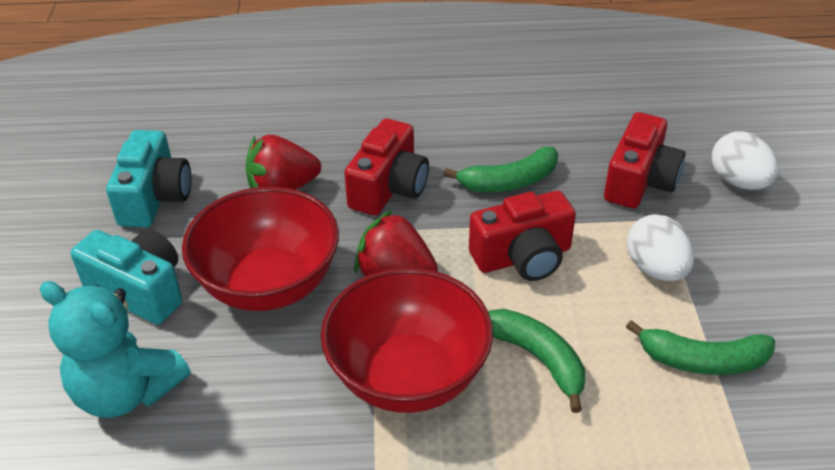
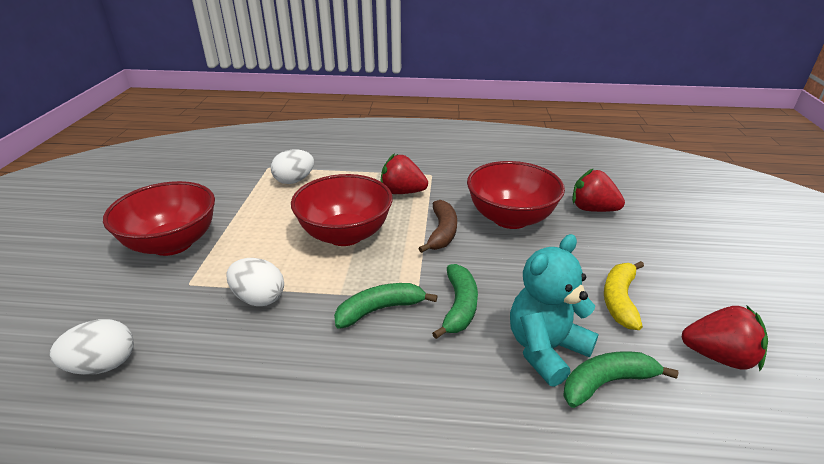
brown banana: none = 0 -> [418,200,457,253] = 1
red bowl: [182,187,339,311] [321,268,493,413] = 2 -> [103,181,215,256] [291,174,393,246] [467,161,565,229] = 3
red camera: [344,119,429,216] [469,191,576,281] [604,112,685,208] = 3 -> none = 0
red strawberry: [245,135,321,190] [354,210,438,277] = 2 -> [381,153,428,194] [572,168,625,212] [682,305,768,371] = 3
turquoise camera: [71,229,182,325] [106,130,191,227] = 2 -> none = 0
white egg: [627,214,694,281] [712,131,779,190] = 2 -> [50,319,134,375] [226,258,284,306] [271,149,314,184] = 3
yellow banana: none = 0 -> [604,261,644,330] = 1

